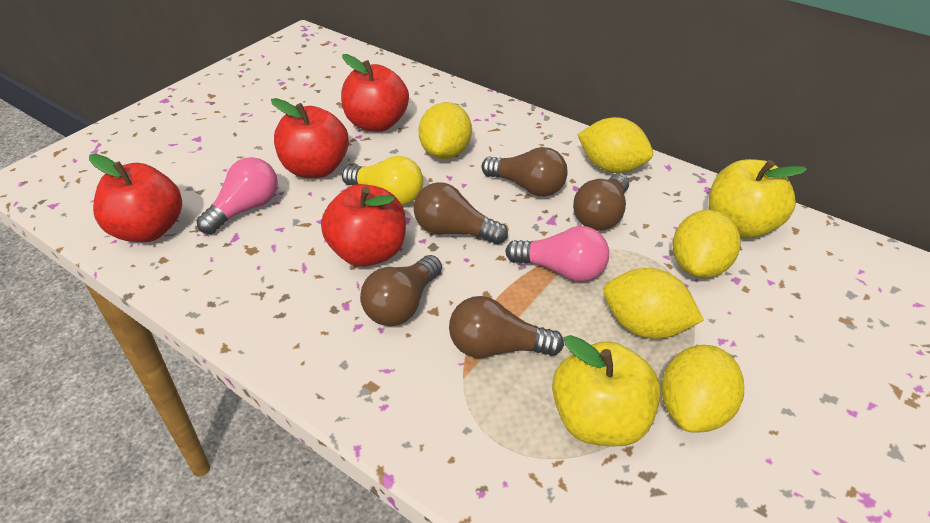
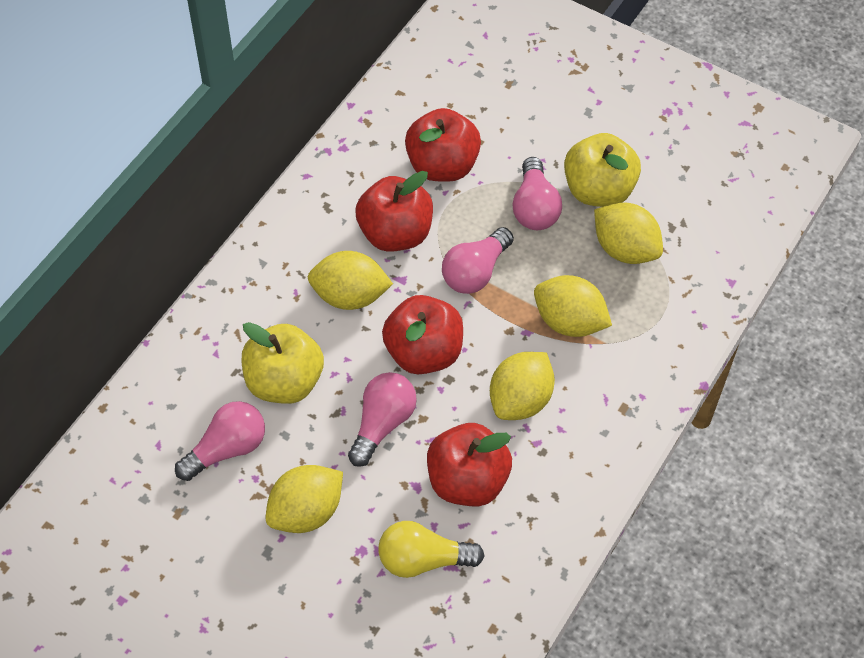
brown light bulb: [360,255,442,326] [414,182,508,245] [449,296,564,358] [481,147,567,196] [573,173,629,231] = 5 -> none = 0
pink light bulb: [197,157,278,234] [505,226,609,282] = 2 -> [175,401,265,481] [348,372,417,467] [442,227,514,294] [512,157,562,230] = 4

